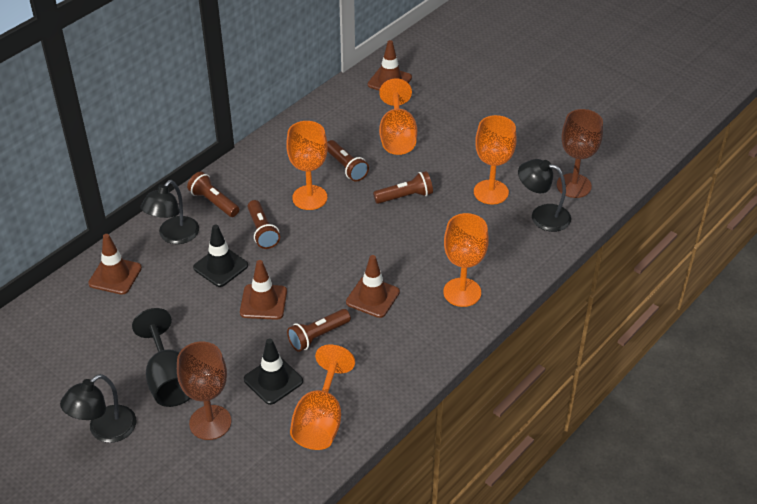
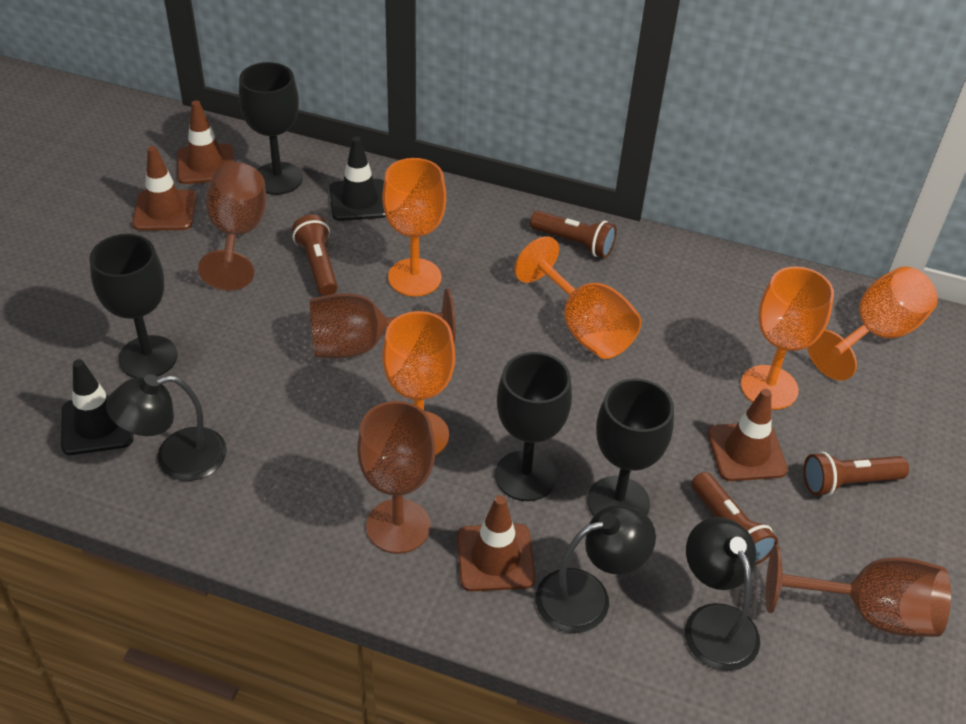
black goblet: [132,308,191,407] = 1 -> [90,234,177,378] [239,62,303,195] [495,352,572,501] [587,378,674,516] = 4
brown flashlight: [187,172,239,217] [247,200,280,249] [287,309,351,352] [327,140,369,181] [373,171,433,204] = 5 -> [292,215,338,296] [530,211,617,258] [691,472,778,565] [803,451,909,496] = 4
brown goblet: [177,341,231,440] [557,109,603,198] = 2 -> [198,163,266,290] [310,288,456,358] [357,401,436,554] [766,545,951,637] = 4

